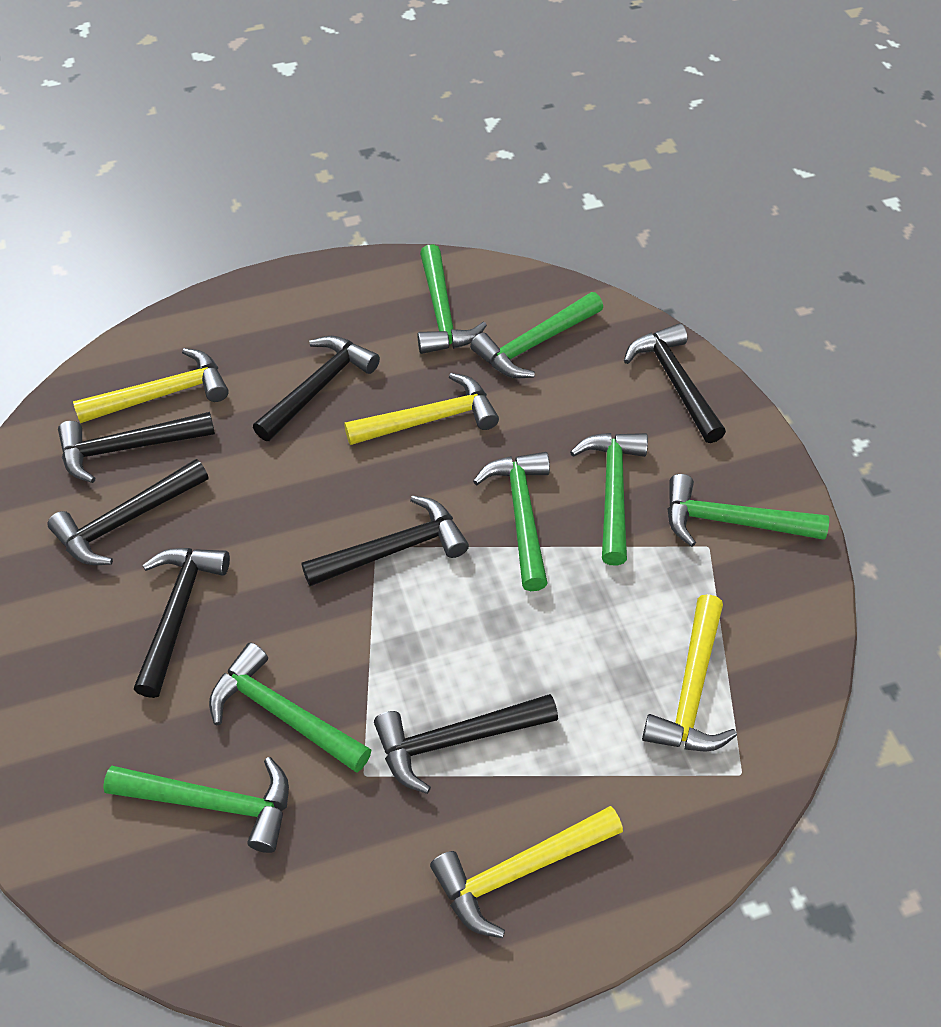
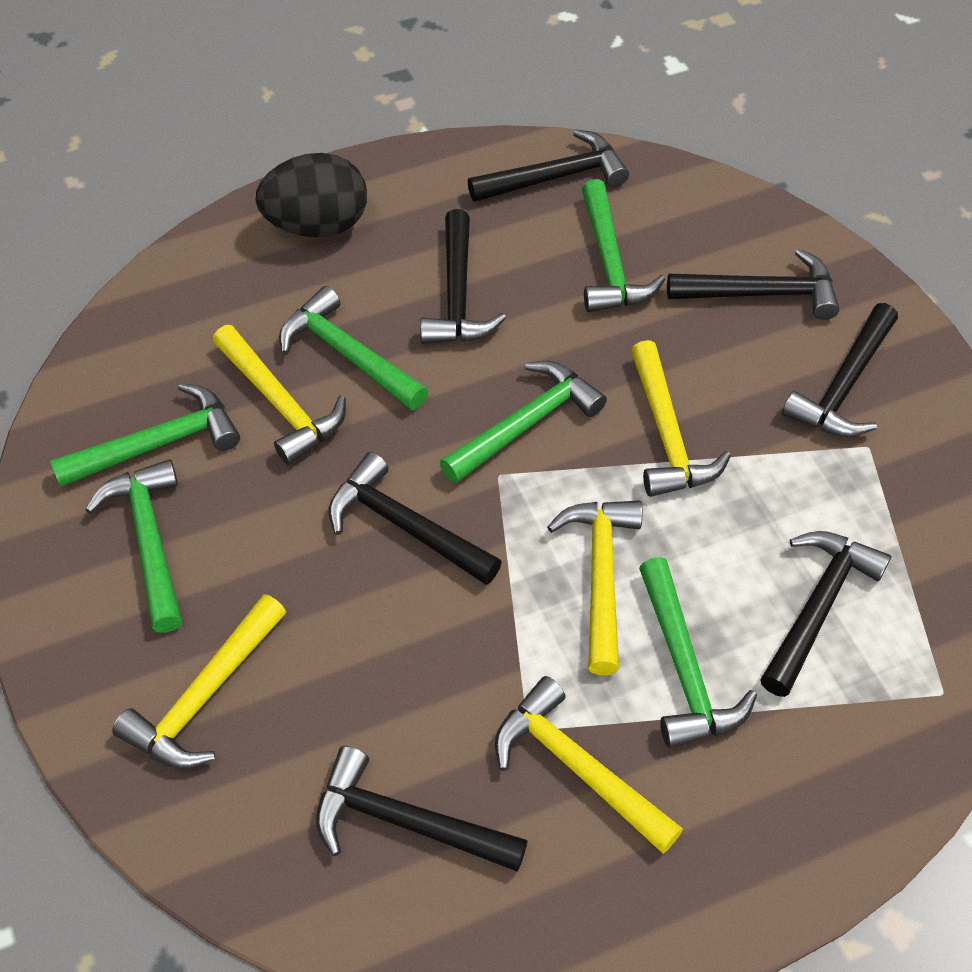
black egg: none = 0 -> [256,153,367,238] = 1
green hammer: [103,757,289,853] [209,642,371,773] [417,244,487,354] [470,292,603,378] [473,452,550,591] [570,433,648,566] [667,474,829,547] = 7 -> [50,383,240,487] [85,459,182,633] [279,286,428,410] [440,361,607,483] [582,179,665,312] [639,557,757,748] = 6
yellow hammer: [73,348,228,423] [344,373,499,445] [430,806,623,938] [642,594,737,751] = 4 -> [112,594,286,769] [213,325,346,465] [495,676,683,854] [547,500,643,675] [631,340,731,497] = 5

